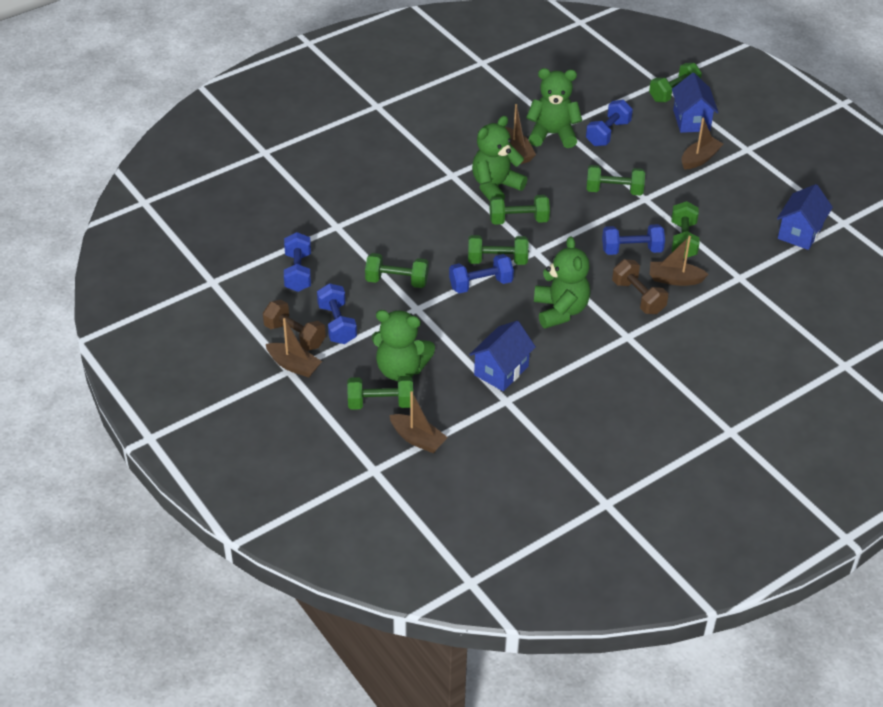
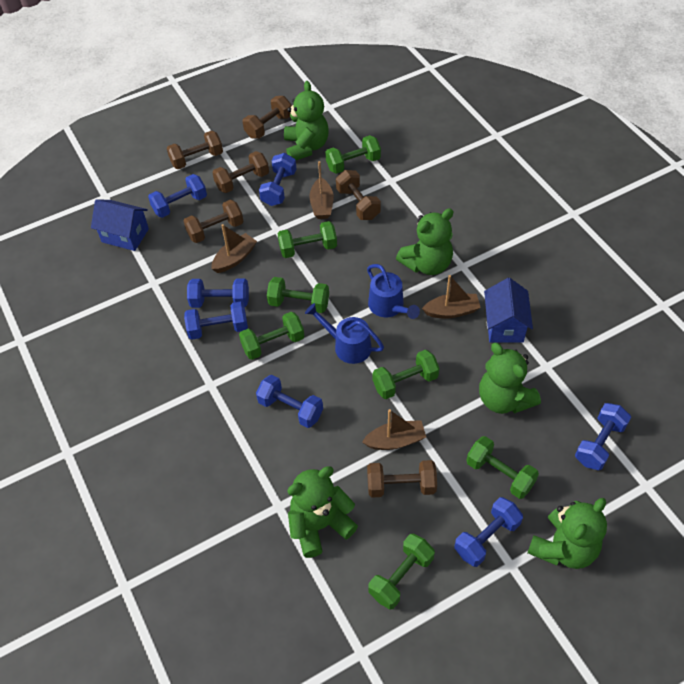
blue dumbbell: [284,232,311,292] [317,283,357,344] [449,254,514,293] [586,100,633,146] [602,224,665,255] = 5 -> [148,174,207,218] [184,301,248,340] [187,278,249,308] [256,375,323,428] [259,153,296,206] [454,497,523,567] [575,403,631,470] = 7
blue house: [469,321,536,391] [672,73,719,133] [777,184,833,250] = 3 -> [91,199,149,251] [484,278,533,343] = 2
blue watering can: none = 0 -> [305,303,384,364] [367,264,420,319] = 2
brown boat: [266,318,322,377] [389,391,448,453] [505,104,536,164] [650,236,709,286] [682,118,723,170] = 5 -> [212,224,257,273] [309,161,334,219] [362,409,426,450] [422,275,481,319] = 4
brown dumbbell: [263,300,326,351] [612,259,668,314] = 2 -> [167,131,223,169] [184,200,243,243] [212,151,269,193] [243,96,292,139] [336,170,381,220] [367,460,437,497] = 6
green teddy bear: [372,310,435,381] [472,116,527,201] [526,68,582,148] [534,236,590,329] = 4 -> [284,81,329,160] [287,466,358,558] [396,208,454,275] [479,343,541,414] [528,498,607,569] = 5

